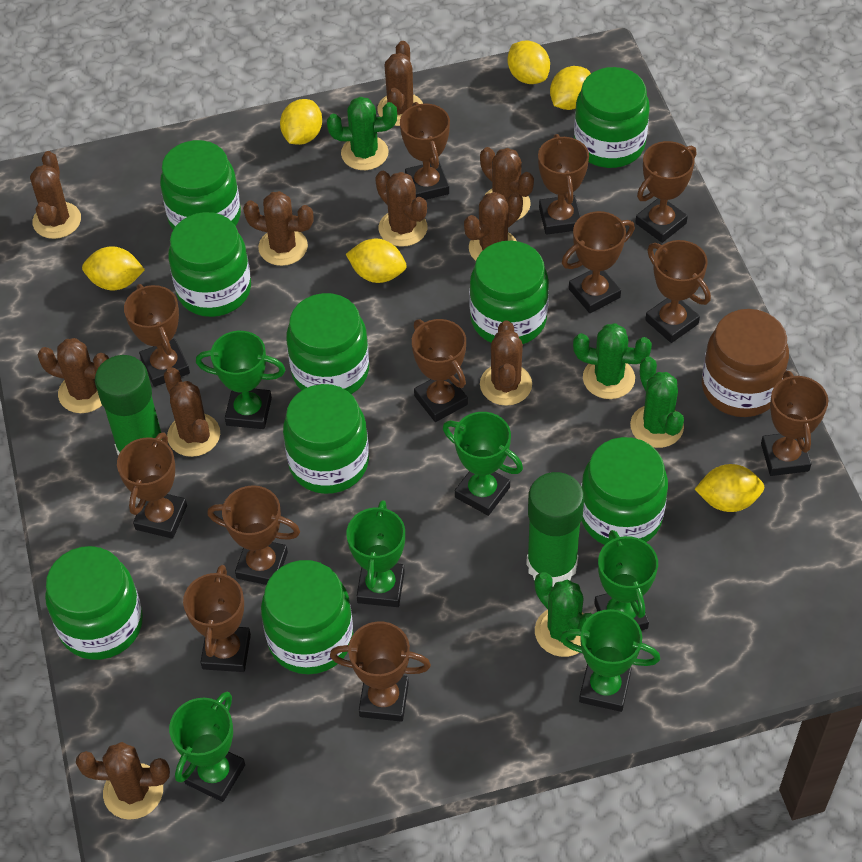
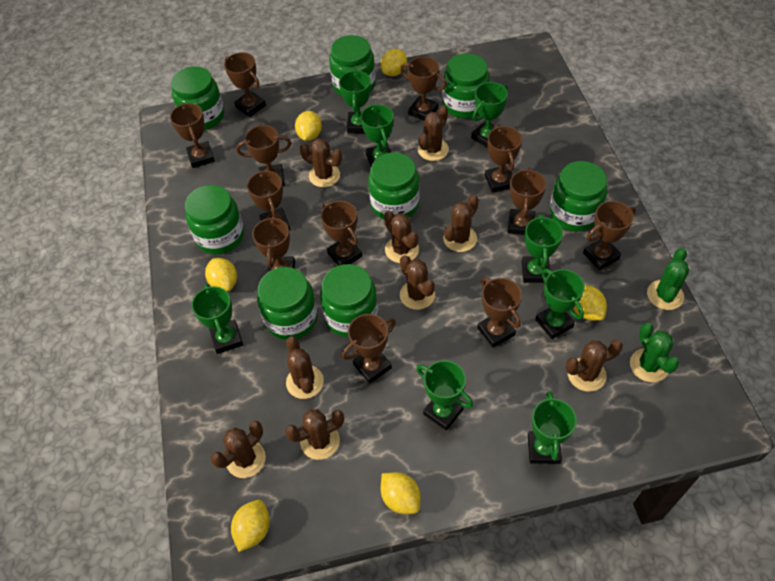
brown cactus: [30,151,81,239] [38,338,109,413] [76,742,170,820] [164,367,220,457] [243,191,314,266] [375,171,428,247] [377,41,423,126] [464,192,523,261] [480,147,534,220] [480,320,532,406] = 10 -> [211,421,266,478] [285,409,344,460] [286,336,324,399] [299,138,342,187] [384,211,419,263] [400,255,435,310] [418,105,449,161] [443,194,479,252] [565,340,623,392] = 9
brown jar: [702,309,789,417] = 1 -> none = 0
green cactus: [327,97,397,170] [535,572,592,657] [573,323,652,399] [630,356,684,448] = 4 -> [630,323,680,382] [647,248,690,310] = 2
green glue stick: [95,355,161,455] [526,472,584,586] = 2 -> none = 0
green jar: [45,546,143,660] [160,140,241,230] [168,212,251,317] [261,560,353,674] [283,384,369,494] [286,293,369,394] [469,241,549,344] [574,67,650,168] [581,437,668,545] = 9 -> [171,66,225,130] [185,185,244,254] [257,267,318,340] [320,264,378,337] [329,35,376,97] [368,152,420,220] [442,53,490,119] [550,161,607,232] = 8
green trophy: [169,692,245,802] [196,331,285,429] [346,500,405,607] [443,412,523,516] [560,609,660,712] [594,530,658,630] = 6 -> [191,284,243,354] [339,70,371,133] [360,104,394,165] [416,360,473,431] [471,82,508,148] [522,214,563,283] [528,391,577,464] [535,269,585,339] = 8

